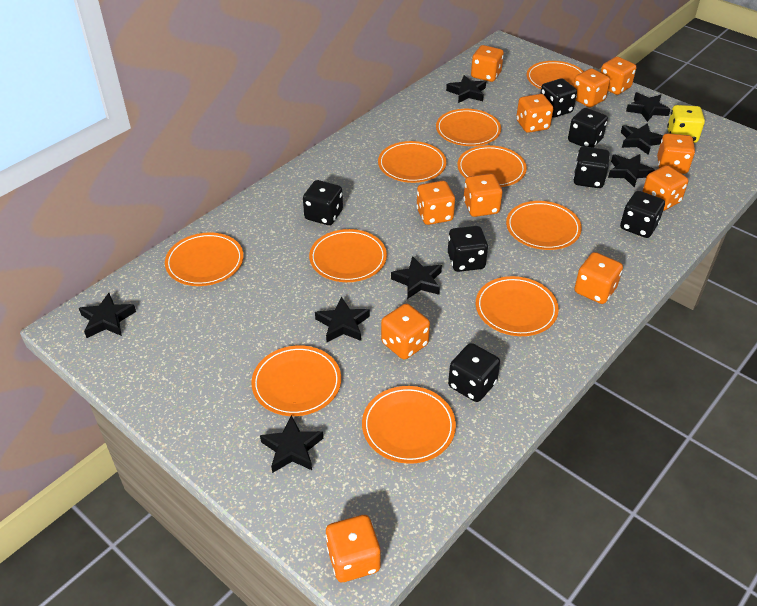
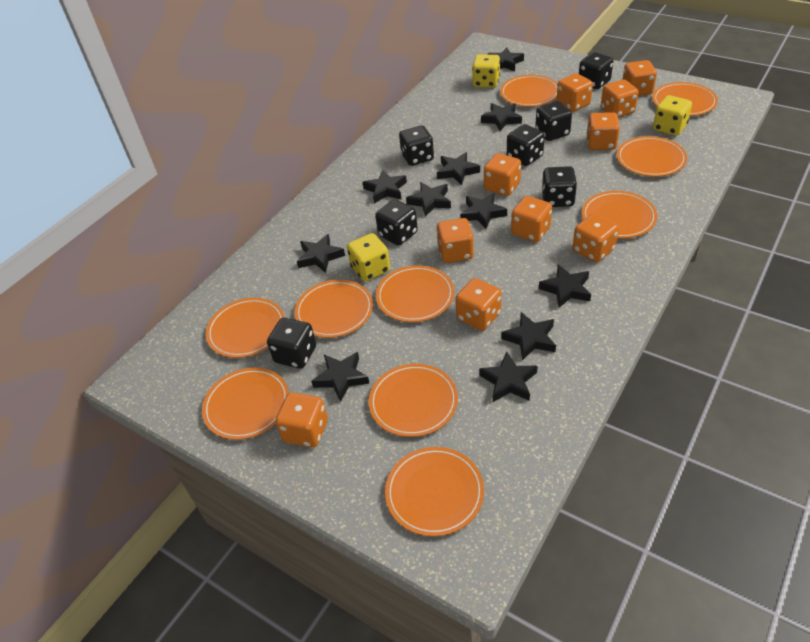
black star: [79,293,136,338] [260,415,323,473] [315,297,370,342] [391,256,442,299] [446,75,486,103] [608,154,655,188] [621,123,663,155] [626,92,671,122] = 8 -> [297,234,345,273] [311,352,370,402] [363,170,407,203] [406,182,451,217] [437,152,480,185] [460,193,507,229] [479,351,538,402] [481,103,522,131] [487,47,524,71] [501,312,556,360] [539,265,591,308] = 11
orange dice: [325,515,381,582] [381,304,430,360] [416,181,455,225] [463,173,502,217] [471,45,504,82] [516,94,553,133] [573,68,610,107] [574,252,623,304] [601,57,636,95] [642,165,688,211] [657,133,695,174] = 11 -> [275,392,328,448] [436,218,474,263] [455,278,501,331] [484,153,521,196] [511,196,552,242] [556,73,593,112] [573,213,619,263] [586,112,620,150] [601,79,639,118] [623,60,657,96] = 10
yellow dice: [667,105,705,143] = 1 -> [347,233,390,282] [472,54,500,88] [653,95,692,136] = 3

